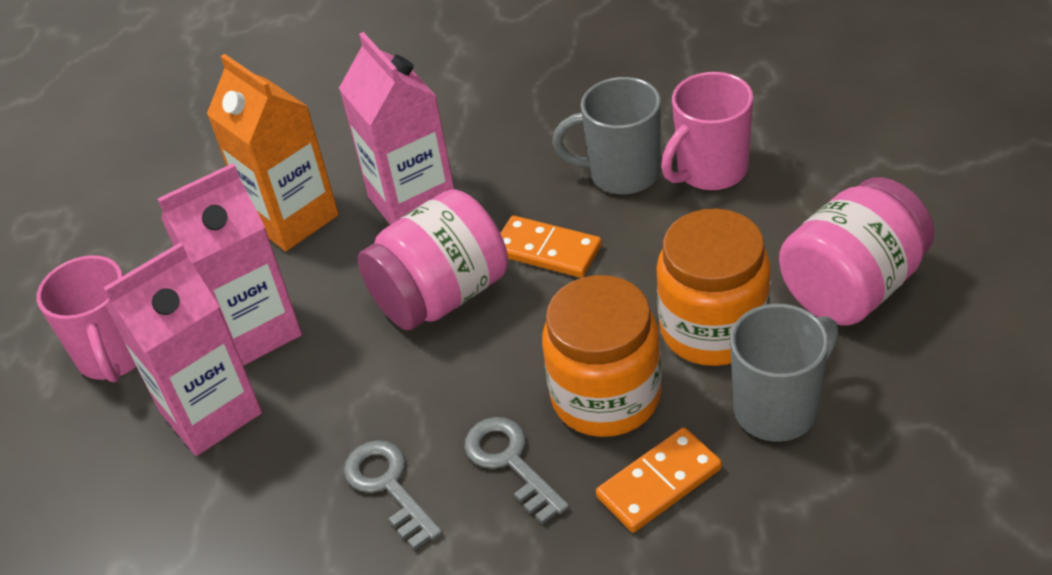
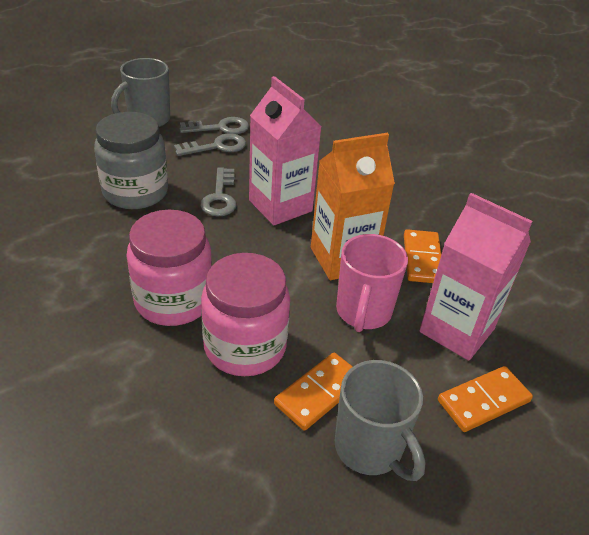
grey jar: none = 0 -> [94,112,168,209] = 1
grey key: [344,440,443,550] [464,417,569,524] = 2 -> [174,134,246,156] [179,117,249,134] [200,167,236,216] = 3
orange domino: [500,216,602,278] [596,427,722,532] = 2 -> [274,353,353,431] [404,229,441,283] [438,366,533,432] = 3
orange jar: [542,275,662,437] [656,208,771,366] = 2 -> none = 0
pink carton: [103,243,262,456] [158,163,302,366] [339,32,454,225] = 3 -> [249,76,322,225] [419,193,532,361] = 2
pink mug: [37,255,136,383] [661,72,754,190] = 2 -> [336,234,408,332] = 1

